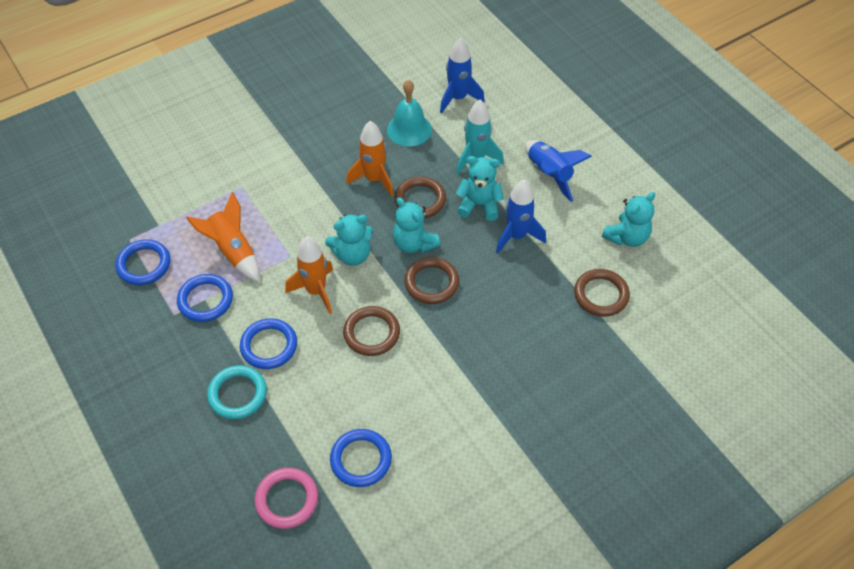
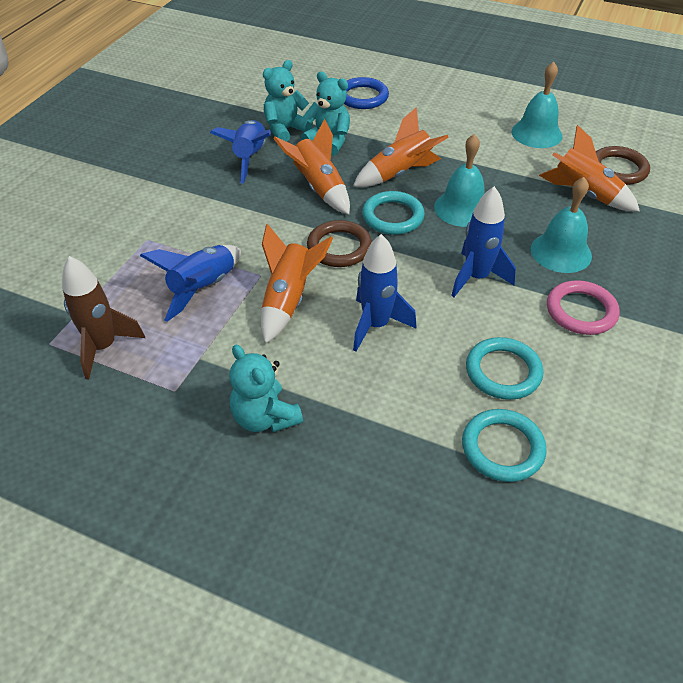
blue ring: [116,239,170,285] [177,274,233,322] [240,318,297,369] [330,429,392,487] = 4 -> [344,77,389,109] = 1
blue rocket: [440,38,485,113] [496,179,546,254] [525,140,592,202] = 3 -> [140,245,241,322] [210,120,271,183] [353,234,417,352] [451,186,516,297] = 4
brown ring: [343,306,400,356] [395,177,446,218] [404,257,459,304] [574,269,630,317] = 4 -> [307,220,372,267] [596,146,650,185] = 2
brown rocket: none = 0 -> [62,256,145,380] = 1
orange rocket: [186,192,259,282] [285,237,333,314] [346,121,394,196] = 3 -> [261,224,333,344] [273,119,350,215] [353,107,449,187] [539,125,640,211] = 4
turquoise bell: [387,80,432,146] = 1 -> [434,134,484,227] [512,62,563,148] [531,177,592,273] = 3
turquoise ring: [207,365,267,419] = 1 -> [362,191,425,235] [462,409,547,482] [466,337,543,400] = 3
turquoise rocket: [456,100,504,174] = 1 -> none = 0
turquoise teddy bear: [325,214,373,266] [393,197,440,253] [456,156,504,221] [602,192,655,247] = 4 -> [229,345,303,432] [263,60,313,142] [301,71,350,156] = 3

